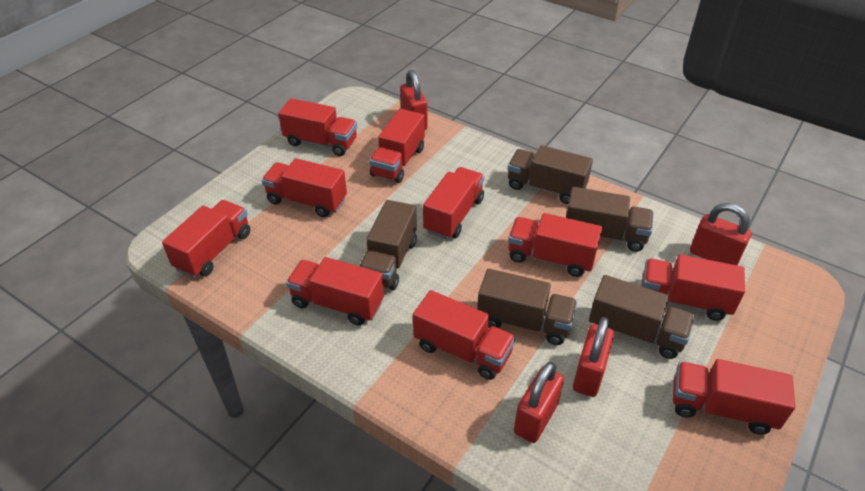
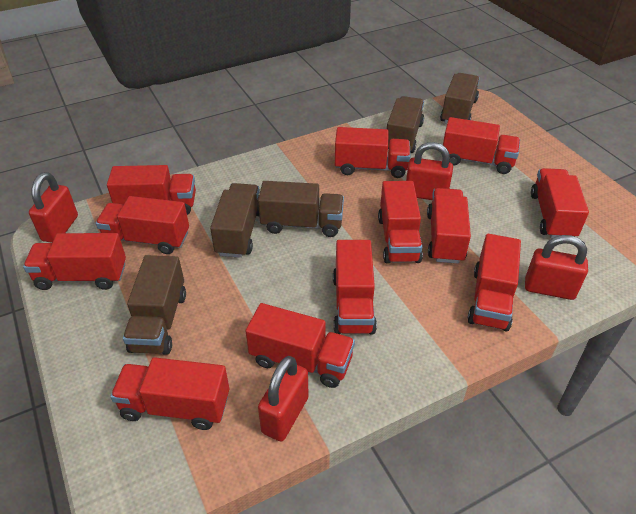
red truck: [162,200,250,278] [262,158,347,217] [278,98,357,156] [286,257,384,326] [369,109,425,183] [413,290,516,380] [423,167,484,239] [508,213,602,277] [642,254,745,321] [673,359,795,435] = 10 -> [23,233,126,290] [96,196,189,254] [107,165,196,215] [110,357,229,430] [246,303,355,388] [333,240,377,334] [335,127,410,178] [378,181,423,264] [427,188,471,264] [443,117,520,174] [468,234,521,331] [531,168,589,238] = 12

